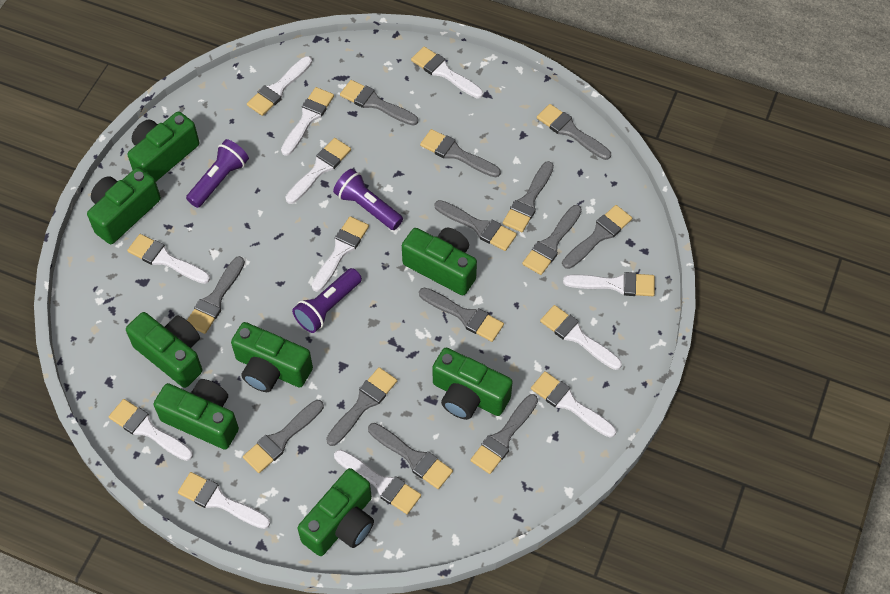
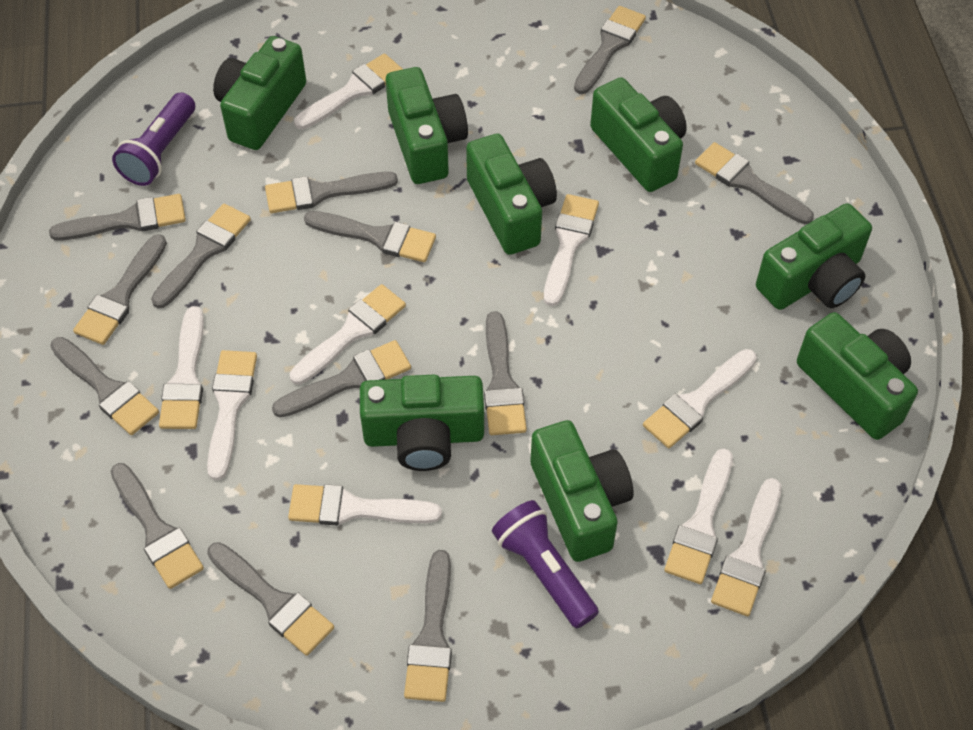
purple flashlight: [186,139,249,208] [292,268,362,333] [333,169,403,230] = 3 -> [112,92,195,186] [492,500,599,628] = 2
white brush: [109,399,193,461] [127,234,210,284] [178,472,270,529] [247,56,312,116] [281,87,334,156] [286,138,351,204] [311,216,369,292] [334,449,421,514] [411,46,483,99] [531,371,616,438] [540,305,622,370] [563,272,655,296] = 12 -> [159,306,204,429] [207,350,257,480] [288,484,442,525] [290,284,406,385] [294,53,403,129] [544,194,599,306] [643,349,757,448] [664,448,733,584] [711,478,781,616] = 9

